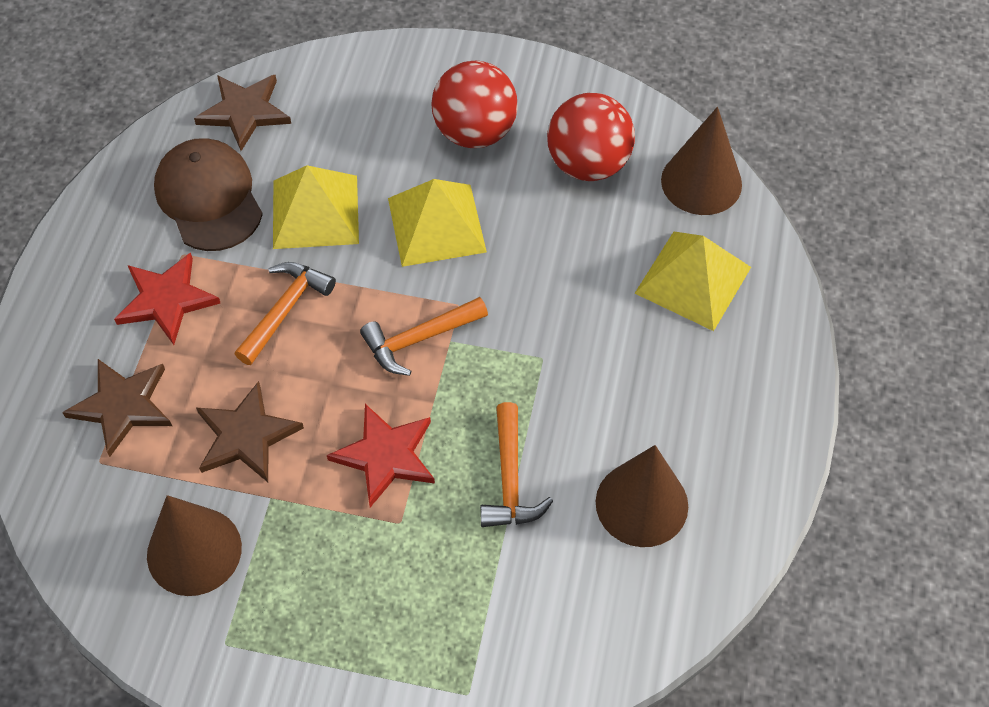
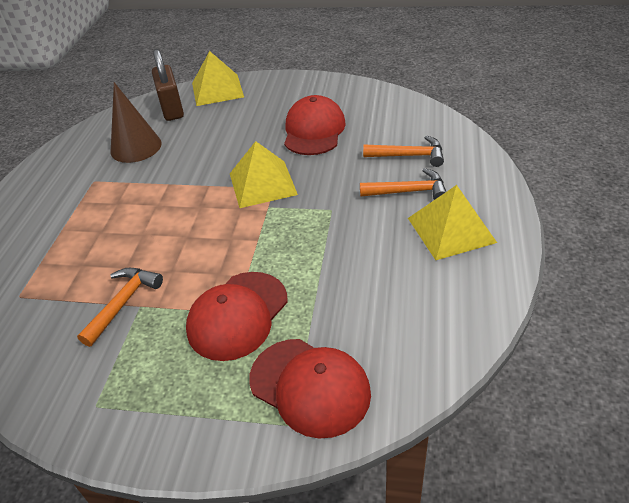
brown cap: [154,138,263,251] = 1 -> none = 0
brown cone: [147,495,242,596] [596,445,688,547] [661,107,742,215] = 3 -> [111,82,162,163] = 1
brown padlock: none = 0 -> [152,49,184,121] = 1
brown star: [62,359,172,457] [194,75,291,151] [196,381,304,482] = 3 -> none = 0
red ball: [431,61,518,148] [547,93,635,181] = 2 -> none = 0
red cap: none = 0 -> [186,272,288,361] [249,339,371,438] [284,95,346,155] = 3
red star: [114,252,220,345] [327,404,435,507] = 2 -> none = 0

